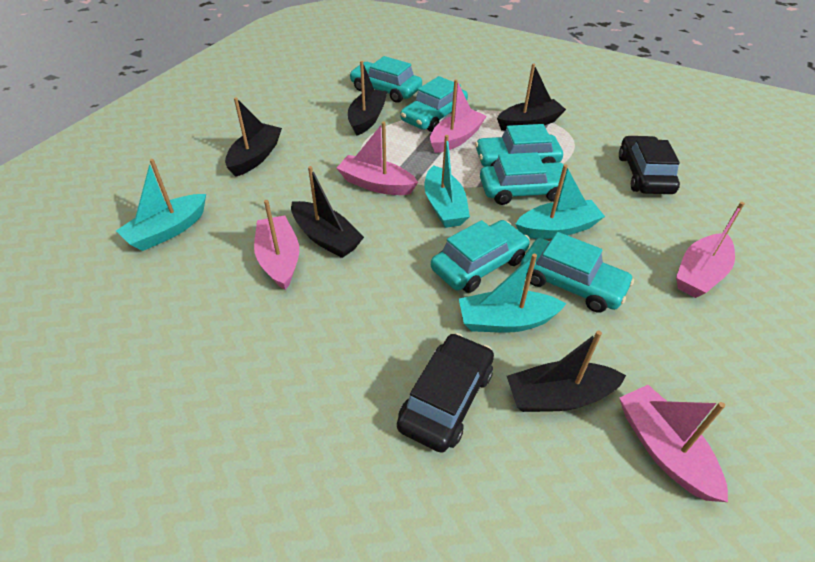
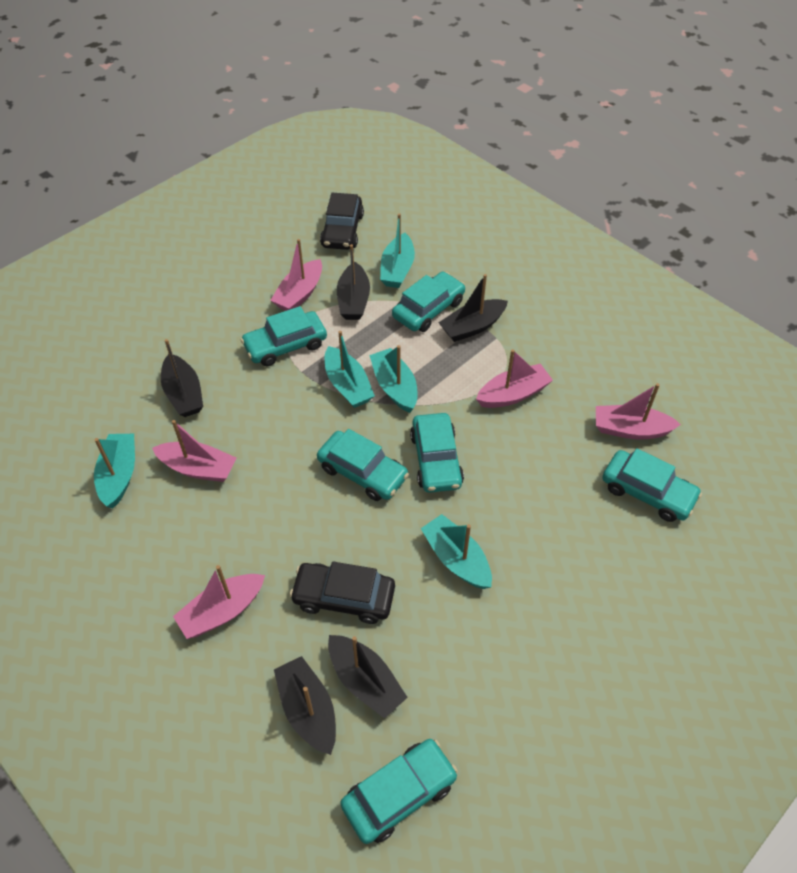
turquoise boat: [116,159,206,251] [424,135,470,228] [459,254,566,333] [516,164,605,239] = 4 -> [94,434,135,508] [325,331,375,408] [369,345,418,413] [380,213,415,288] [421,514,492,589] = 5

